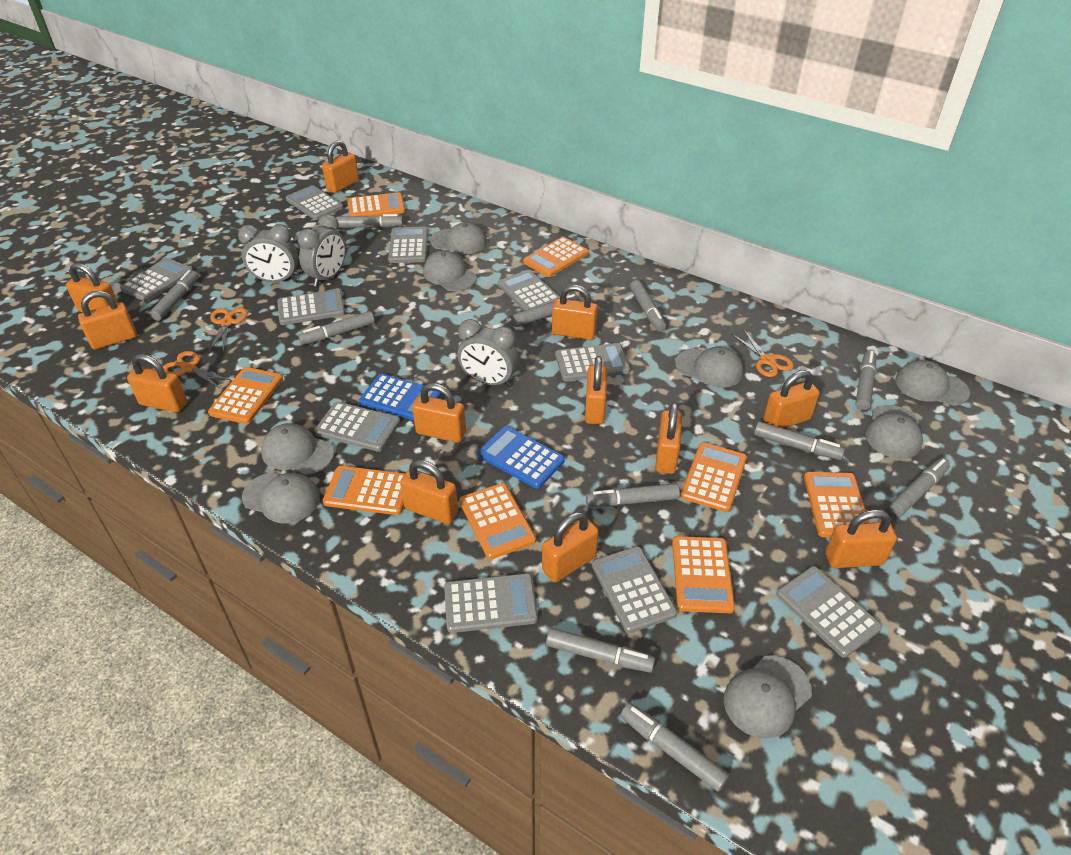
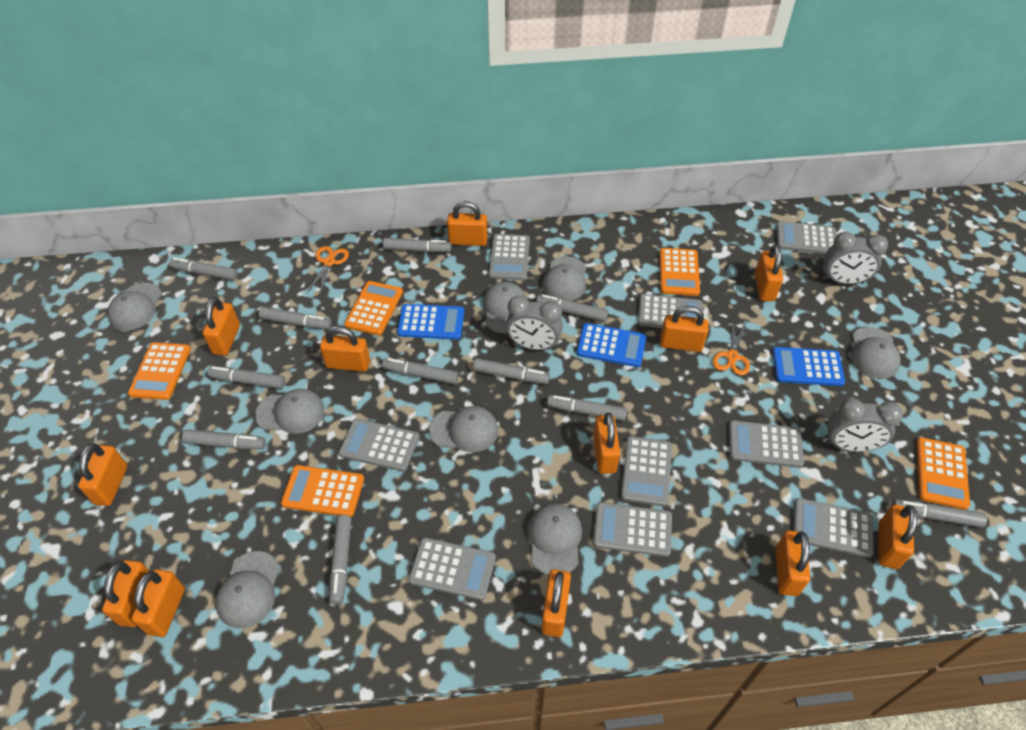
blue calculator: [359,374,442,420] [478,426,565,489] = 2 -> [397,304,464,340] [577,323,646,367] [772,347,845,386] = 3
grey calculator: [120,258,193,302] [277,289,345,325] [286,185,343,220] [314,402,400,452] [388,227,428,263] [444,573,538,633] [498,270,560,311] [555,343,630,381] [592,546,677,633] [776,566,882,658] = 10 -> [339,419,419,472] [408,537,496,600] [489,234,530,280] [593,502,672,557] [621,436,672,507] [638,294,703,328] [729,420,804,468] [776,221,837,254] [793,498,874,558] = 9
orange calculator: [208,367,283,424] [323,466,405,515] [347,192,405,216] [459,483,536,559] [523,237,589,277] [672,536,735,613] [681,442,747,512] [804,472,869,538] = 8 -> [128,342,191,400] [281,465,364,517] [344,281,403,336] [660,248,700,296] [916,437,970,510] = 5
orange scissors: [163,351,232,388] [208,308,248,353] [732,329,794,377] = 3 -> [308,246,349,295] [712,320,750,375] = 2

